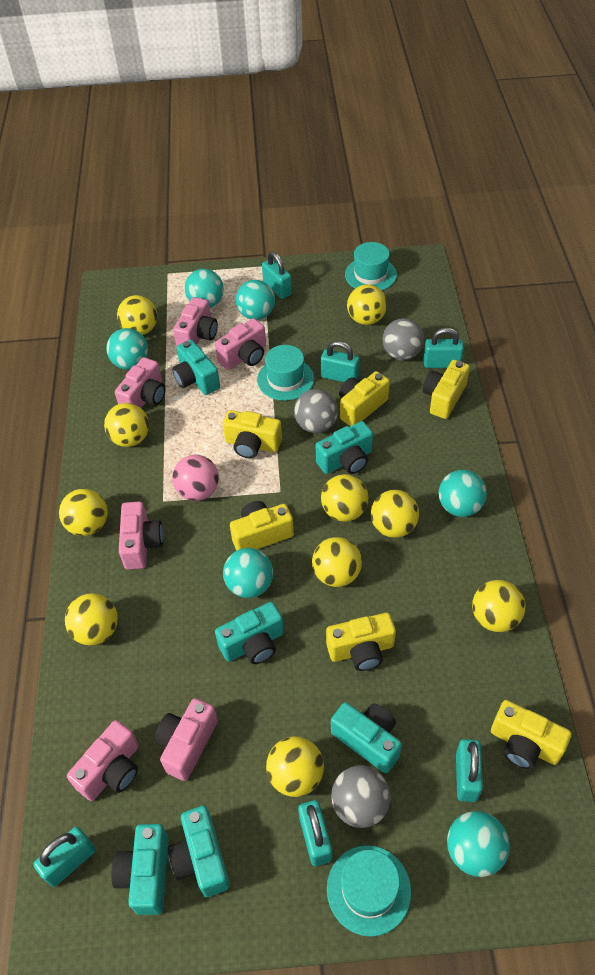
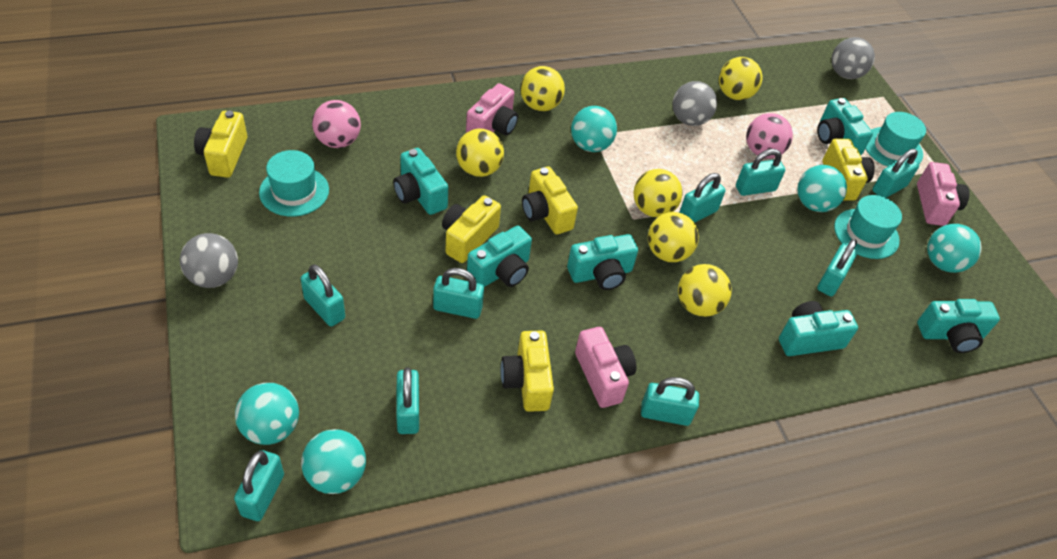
pink ball: [172,455,219,501] = 1 -> [312,100,361,148] [746,113,793,159] = 2
pink camera: [67,720,139,801] [115,357,165,408] [119,501,163,570] [155,698,218,781] [173,297,218,347] [215,318,266,370] = 6 -> [466,83,518,135] [575,327,637,408] [917,162,970,226] = 3
turquoise ball: [106,328,148,370] [185,269,224,308] [223,548,273,598] [236,280,275,320] [439,470,487,517] [447,811,510,877] = 6 -> [235,383,299,445] [301,429,366,494] [571,106,617,152] [797,165,847,212] [927,224,982,273] = 5
turquoise padlock: [34,827,95,887] [262,252,292,299] [298,800,332,866] [321,341,359,382] [423,328,464,368] [456,739,483,802] = 6 -> [234,450,284,521] [301,264,345,327] [396,367,419,434] [433,268,484,319] [641,377,699,426] [679,173,726,223] [736,149,785,196] [817,239,858,296] [872,149,919,198] = 9
yellow ball: [59,489,108,536] [65,593,118,645] [104,403,149,447] [117,295,157,335] [266,736,324,797] [312,537,362,587] [321,474,368,522] [347,284,387,325] [371,490,419,538] [472,580,526,632] = 10 -> [456,128,504,177] [520,66,565,111] [634,169,682,218] [648,212,699,262] [678,264,732,317] [719,57,763,100] = 6
yellow camera: [223,410,282,458] [230,501,294,551] [326,613,396,671] [339,371,390,426] [423,360,470,419] [491,700,572,769] = 6 -> [194,111,247,178] [442,195,501,263] [500,330,554,412] [522,166,578,234] [822,139,875,201] = 5

